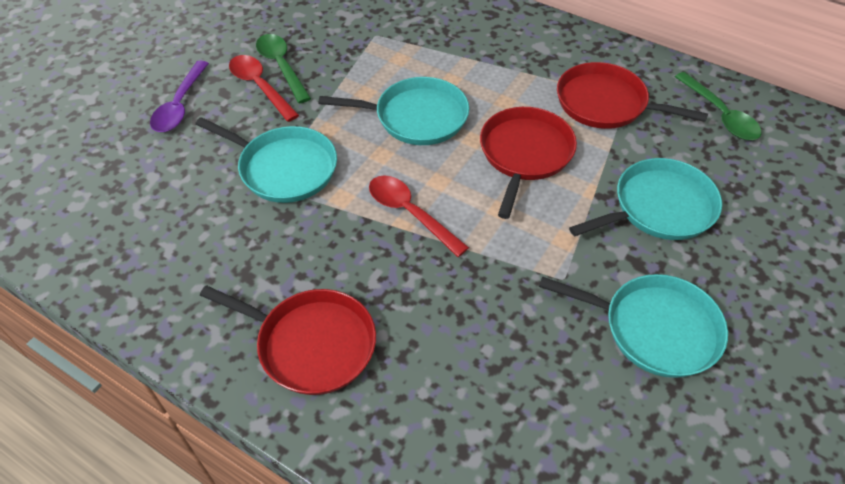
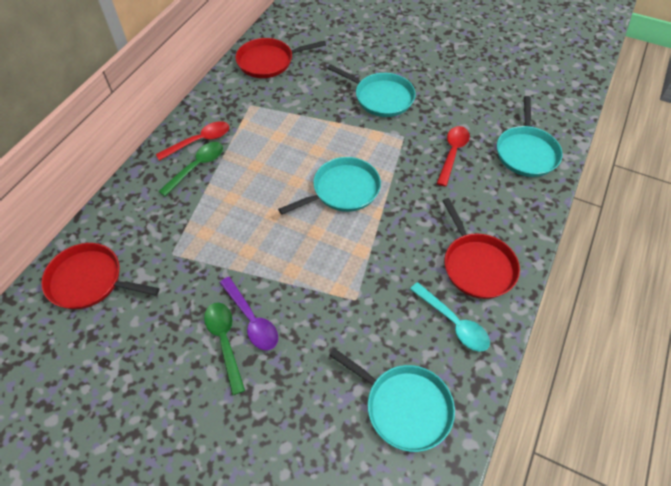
turquoise spoon: none = 0 -> [410,282,490,352] = 1

